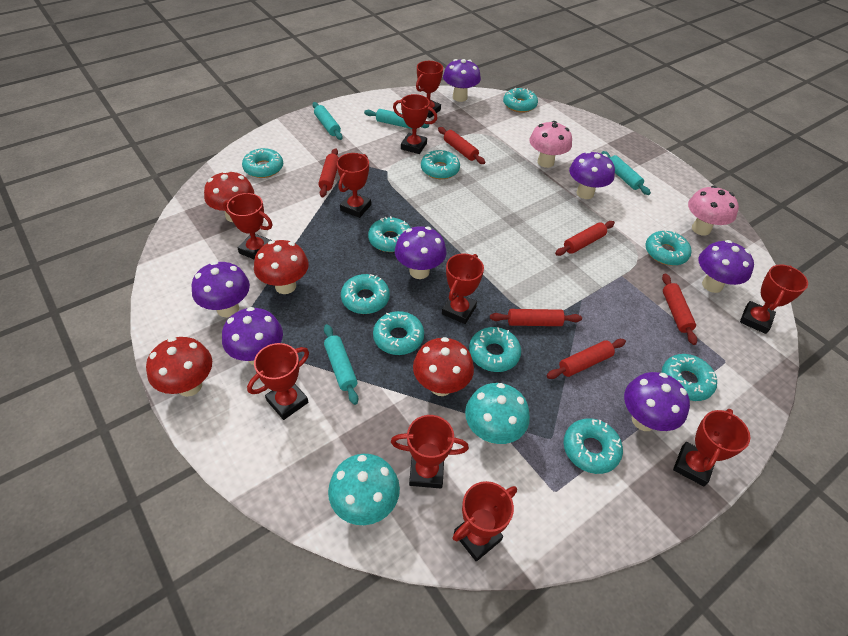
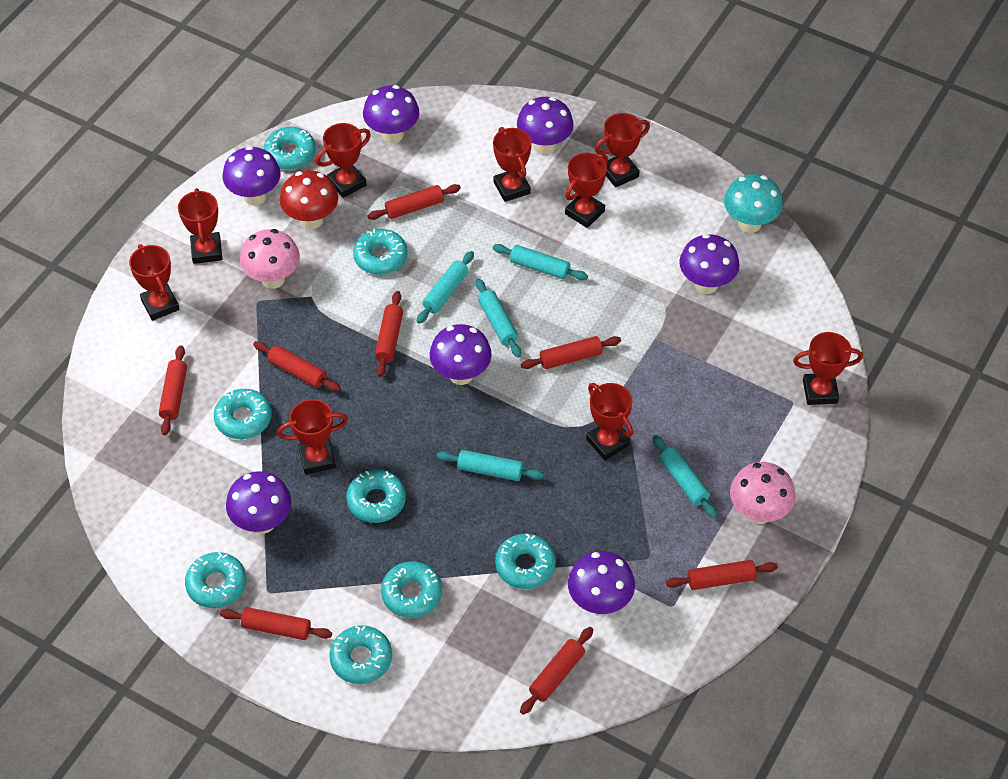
red mushroom: [146,337,212,397] [204,170,254,222] [254,240,309,294] [413,337,474,396] = 4 -> [280,170,338,229] = 1
red rolling pin: [318,148,339,197] [438,127,485,164] [490,309,582,326] [546,339,626,379] [555,221,615,256] [662,273,697,345] = 6 -> [159,345,187,435] [220,607,332,640] [253,341,341,392] [367,184,461,220] [375,291,403,377] [520,627,593,715] [521,336,621,369] [666,560,778,590] = 8
red trophy: [223,193,273,260] [247,343,309,420] [337,153,371,218] [391,415,469,488] [393,94,437,154] [416,61,443,118] [442,253,484,324] [452,481,517,561] [673,409,750,486] [740,264,808,334] = 10 -> [129,244,180,321] [178,188,222,264] [277,399,348,474] [316,123,371,198] [493,127,532,202] [565,153,608,228] [586,383,633,460] [595,113,650,188] [793,332,863,405] = 9
turquoise donut: [242,148,283,178] [341,274,390,314] [368,216,411,252] [373,311,424,355] [421,150,460,179] [469,327,521,372] [503,88,538,113] [564,419,623,474] [645,230,691,266] [662,354,717,401] = 10 -> [185,552,246,608] [214,389,272,439] [264,127,316,170] [329,625,392,684] [346,470,406,523] [353,229,408,275] [381,561,442,618] [495,533,556,589] = 8
turquoise mushroom: [328,454,400,525] [465,383,530,444] = 2 -> [724,174,783,233] = 1
turquoise rolling pin: [312,102,343,140] [324,324,358,405] [364,109,429,129] [601,151,651,195] = 4 -> [417,251,474,324] [437,450,544,481] [475,279,521,358] [493,244,588,280] [653,435,717,518] = 5

